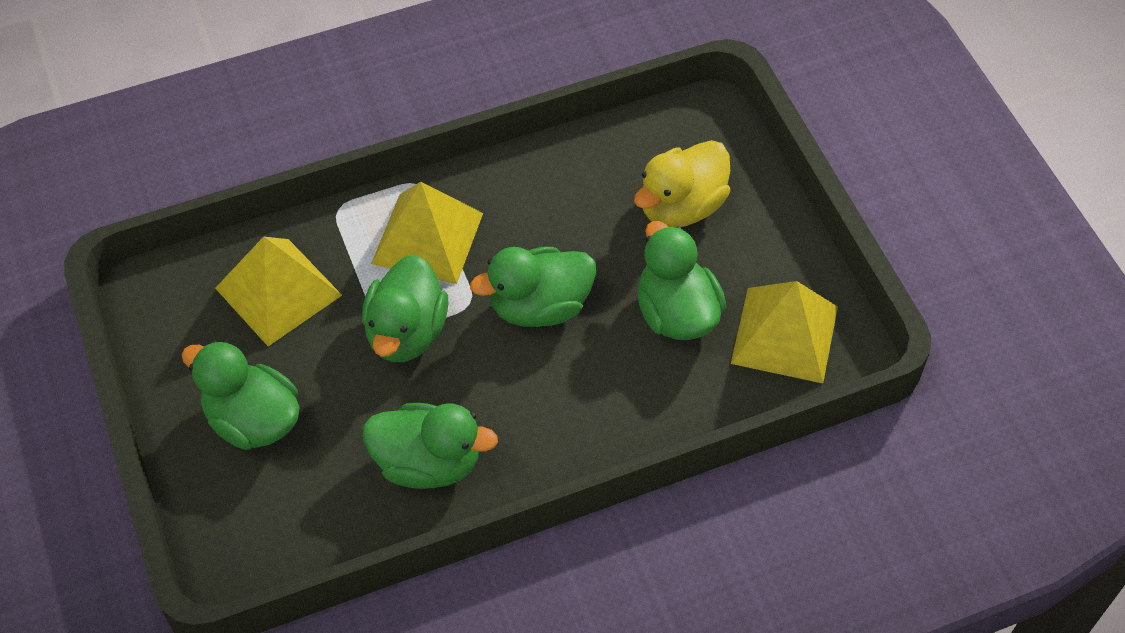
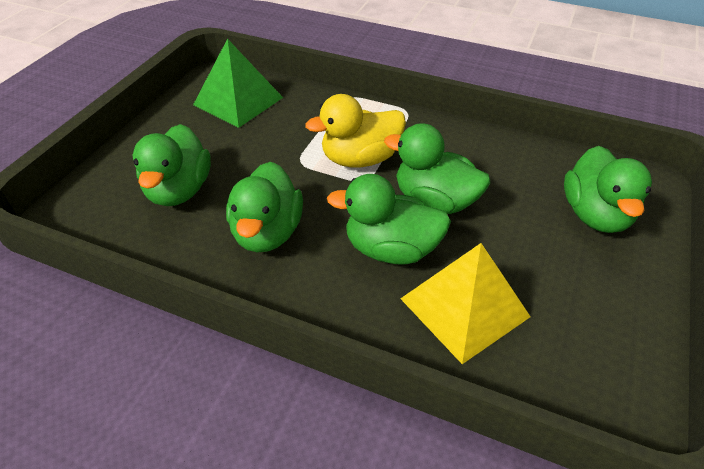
green pyramid: none = 0 -> [193,38,283,128] = 1
yellow pyramid: [215,237,342,346] [371,182,483,284] [731,281,838,383] = 3 -> [400,243,531,364] = 1

